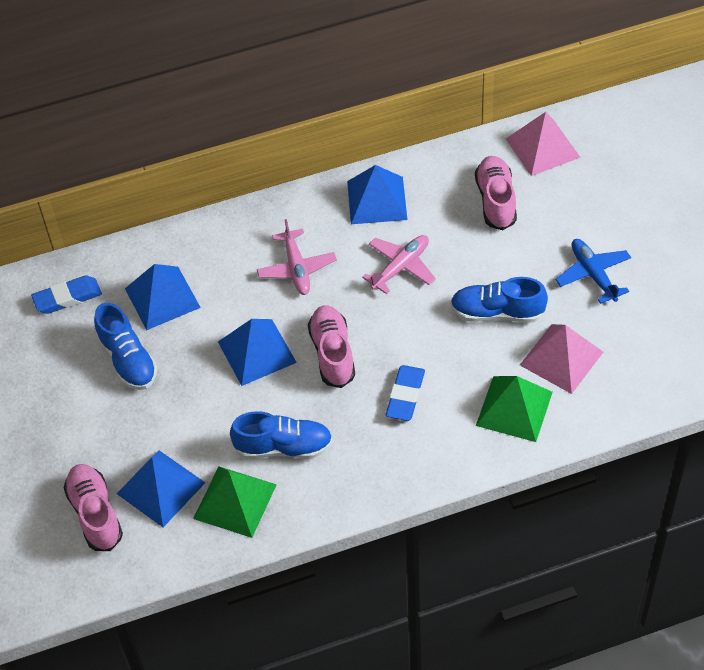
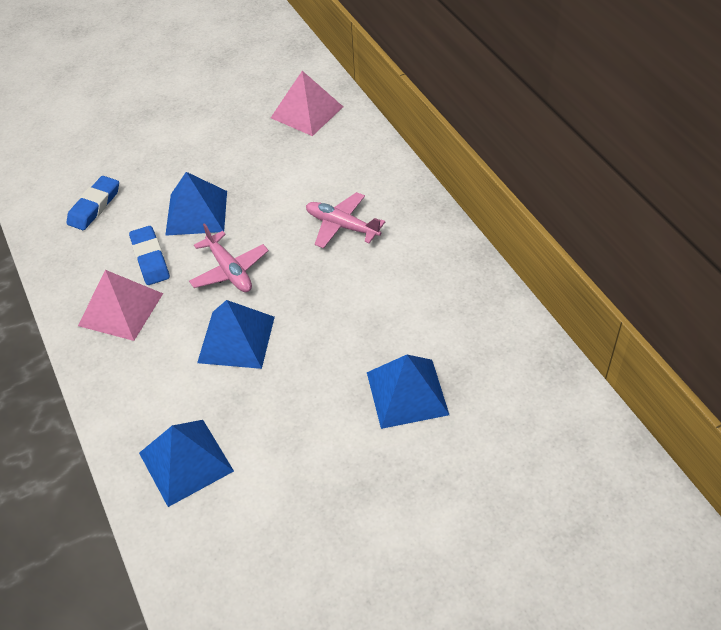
blue plane: [555,239,631,304] = 1 -> none = 0
blue shoe: [94,303,158,390] [230,411,333,459] [450,277,548,322] = 3 -> none = 0
green pyramid: [193,467,277,538] [476,376,553,442] = 2 -> none = 0
pink shoe: [64,464,123,551] [308,305,355,388] [475,156,517,230] = 3 -> none = 0

